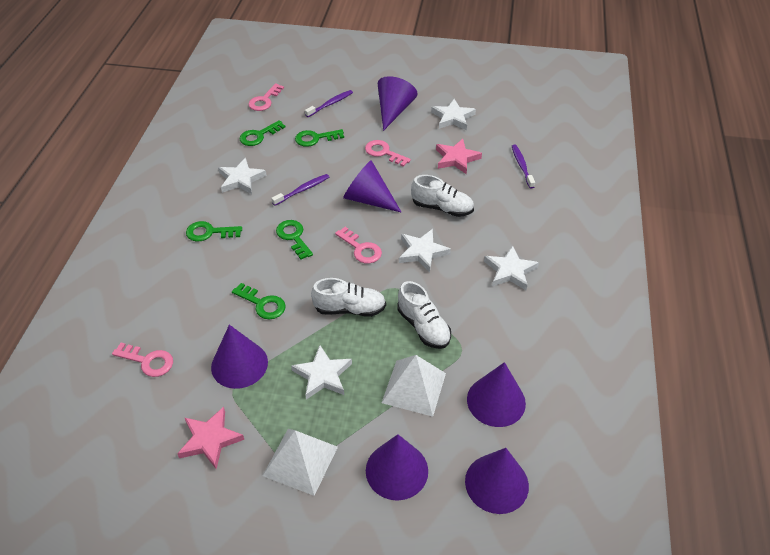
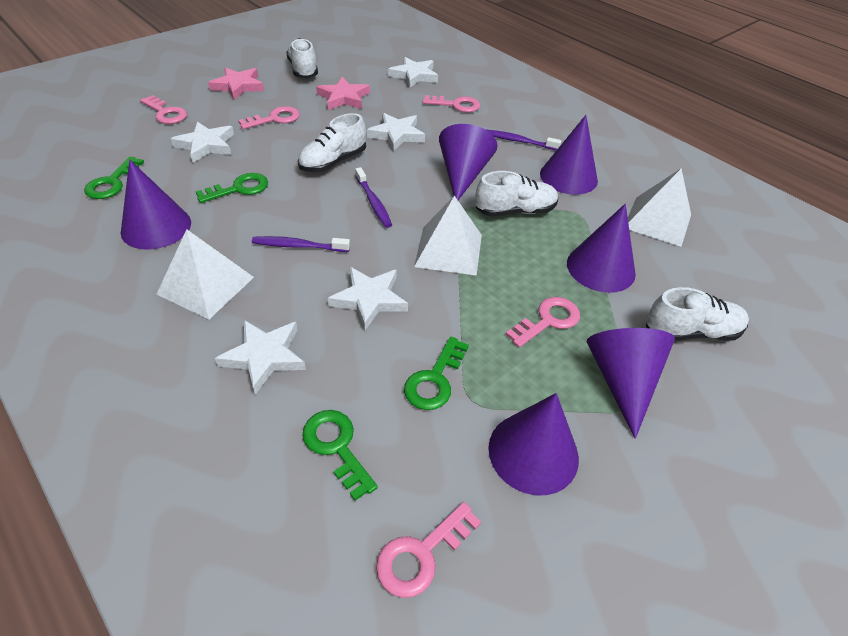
green key: [186,221,242,242] [232,283,286,320] [239,120,285,146] [276,220,313,259] [295,129,344,147] = 5 -> [84,157,144,199] [196,173,268,203] [302,410,378,501] [404,337,469,410] = 4
pink key: [112,343,173,377] [248,83,284,111] [335,227,382,264] [365,140,411,167] = 4 -> [140,95,187,124] [238,106,300,129] [376,502,481,598] [423,95,480,112] [505,297,580,348] = 5
white pyramid: [263,429,338,496] [382,355,446,417] = 2 -> [157,229,254,319] [414,196,482,276] [628,169,691,247] = 3
white shoe: [311,278,386,317] [397,281,451,349] [411,175,474,217] = 3 -> [286,38,318,78] [298,113,366,172] [475,171,558,217] [646,287,749,341] = 4

